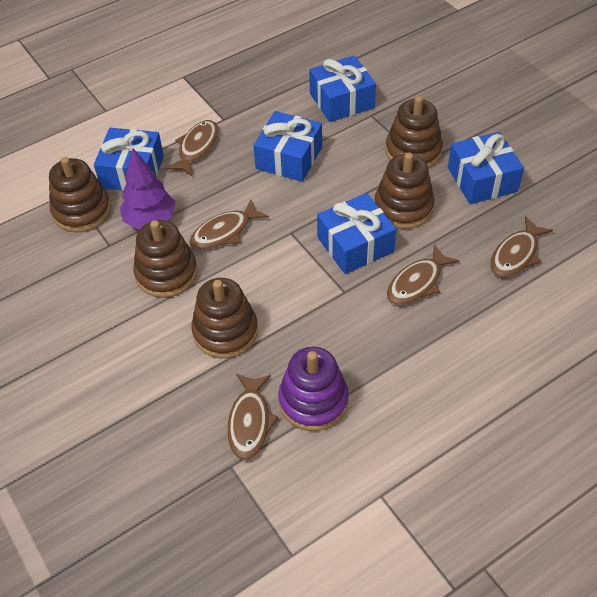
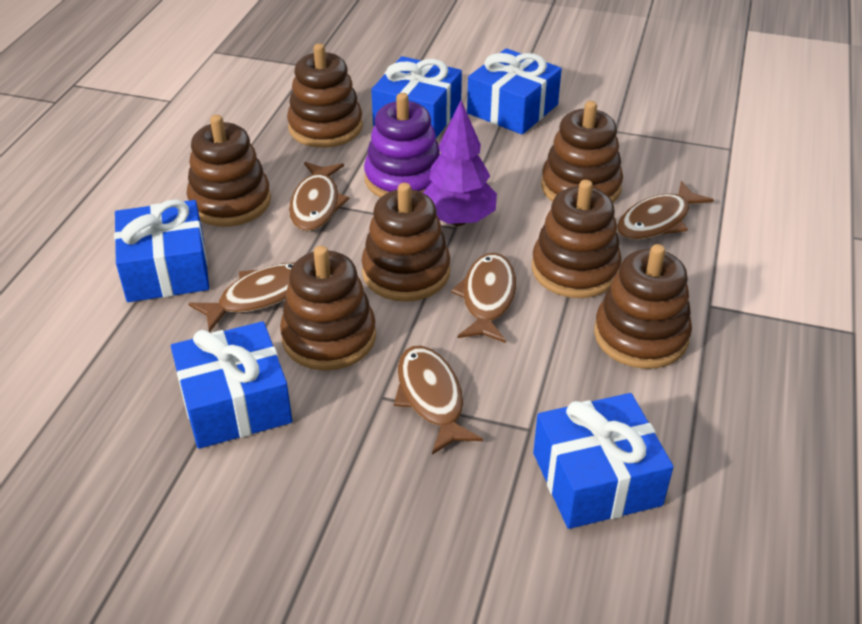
brown stacking toy: [49,157,111,233] [134,220,197,298] [191,278,258,358] [375,152,435,229] [386,96,443,168] = 5 -> [187,115,271,227] [280,246,376,371] [287,43,363,148] [362,183,450,302] [532,180,622,298] [541,101,623,203] [594,244,692,369] = 7

